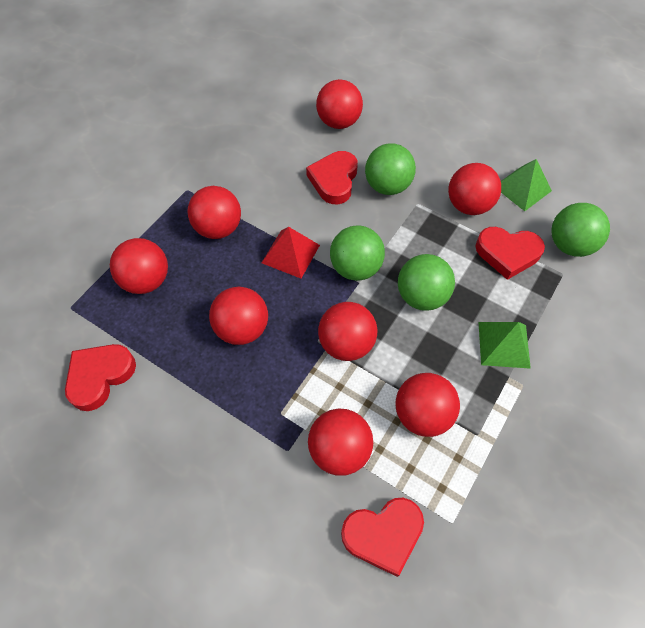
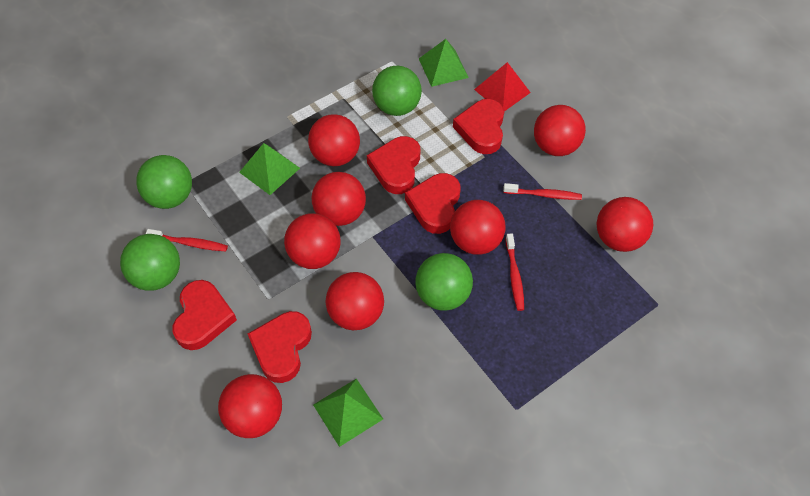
green pyramid: [479,322,531,369] [501,159,552,211] = 2 -> [239,143,300,195] [313,378,383,447] [419,39,469,87] = 3
red heart: [65,344,136,411] [306,151,358,204] [341,498,424,577] [476,227,545,280] = 4 -> [173,280,237,350] [248,311,312,383] [367,136,421,194] [405,173,461,234] [453,99,504,154] = 5
red toothbrush: none = 0 -> [146,229,228,251] [503,183,582,200] [505,234,524,311] = 3

